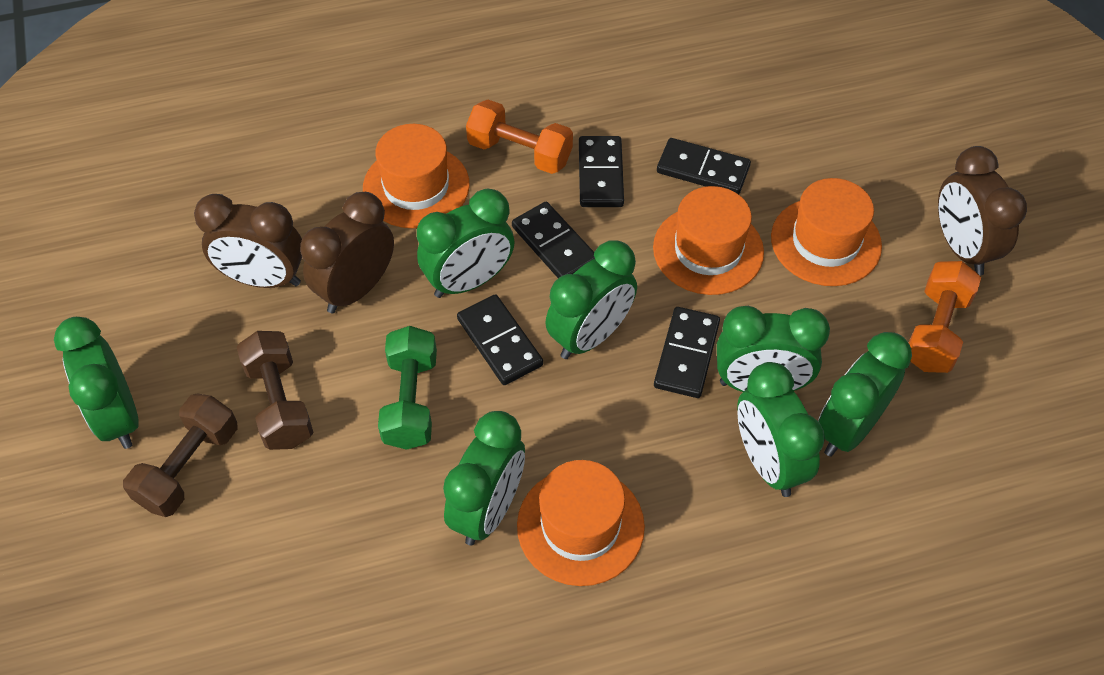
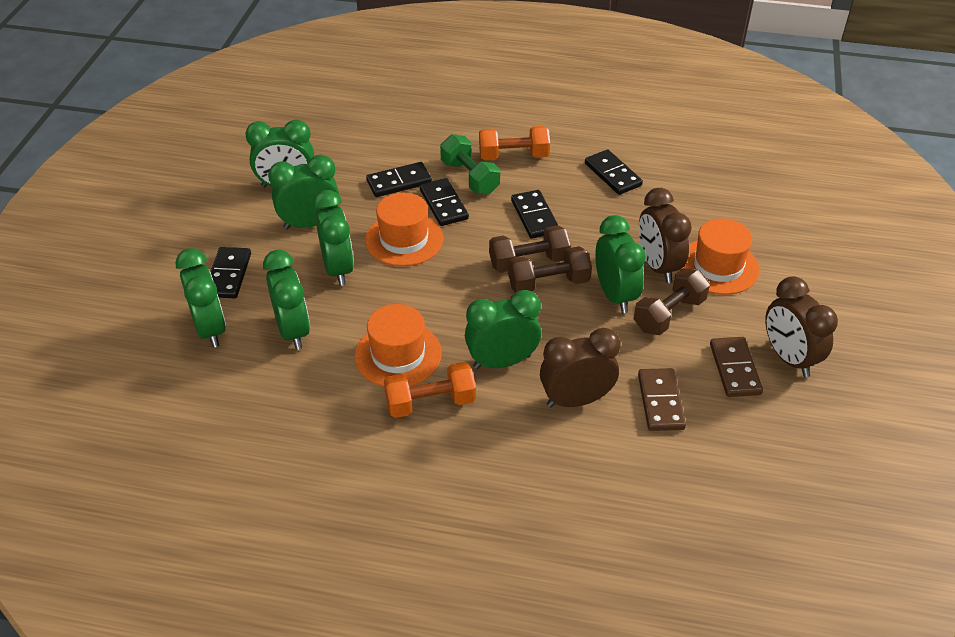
brown domino: none = 0 -> [638,368,686,431] [710,337,763,397] = 2
brown dumbbell: [123,393,238,517] [237,331,313,450] = 2 -> [489,225,571,273] [508,246,592,292] [634,268,710,335] = 3
orange hat: [363,124,470,228] [517,460,645,586] [653,186,764,295] [771,178,882,286] = 4 -> [355,304,442,387] [365,193,443,266] [680,219,759,295] = 3

